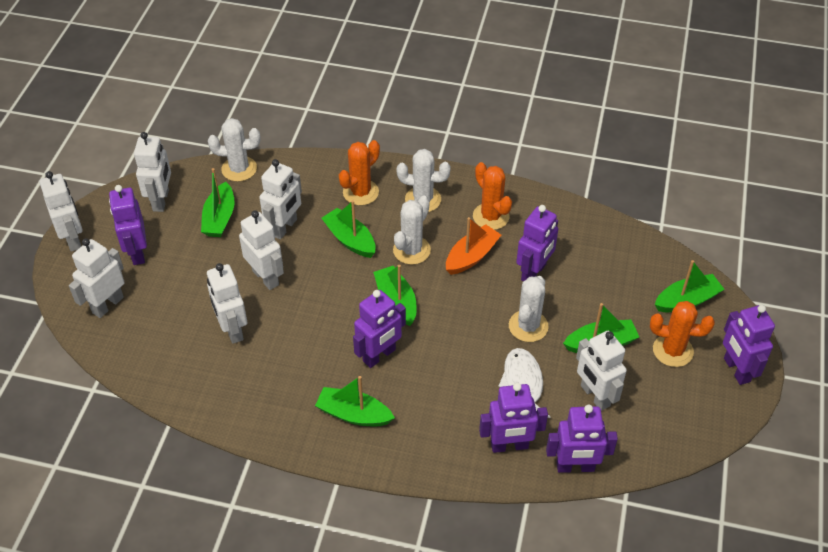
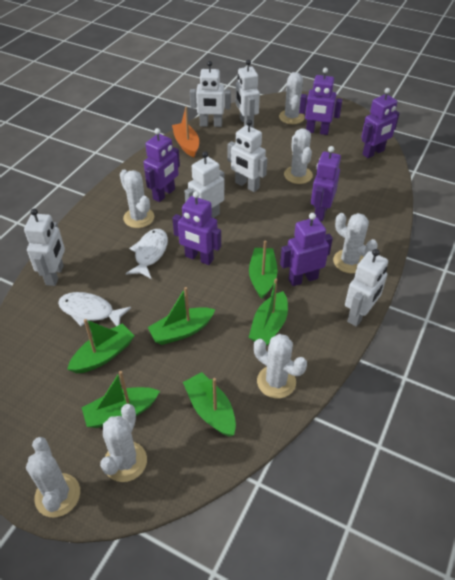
orange cactus: [339,140,380,205] [473,162,512,230] [650,301,715,367] = 3 -> none = 0
white cactus: [208,118,260,182] [393,196,431,265] [397,149,451,212] [509,276,549,342] = 4 -> [26,437,80,518] [100,404,147,482] [120,169,154,228] [254,334,307,398] [279,72,305,124] [284,128,313,184] [333,213,378,273] = 7
white fish: [499,348,550,418] = 1 -> [58,292,131,326] [126,229,168,279] = 2
white robot: [39,171,83,252] [69,238,125,318] [134,132,171,212] [207,263,247,344] [239,211,284,290] [259,159,302,239] [576,331,627,411] = 7 -> [24,209,65,286] [185,151,225,218] [190,61,231,127] [228,120,267,192] [236,60,260,128] [345,249,388,327] = 6

